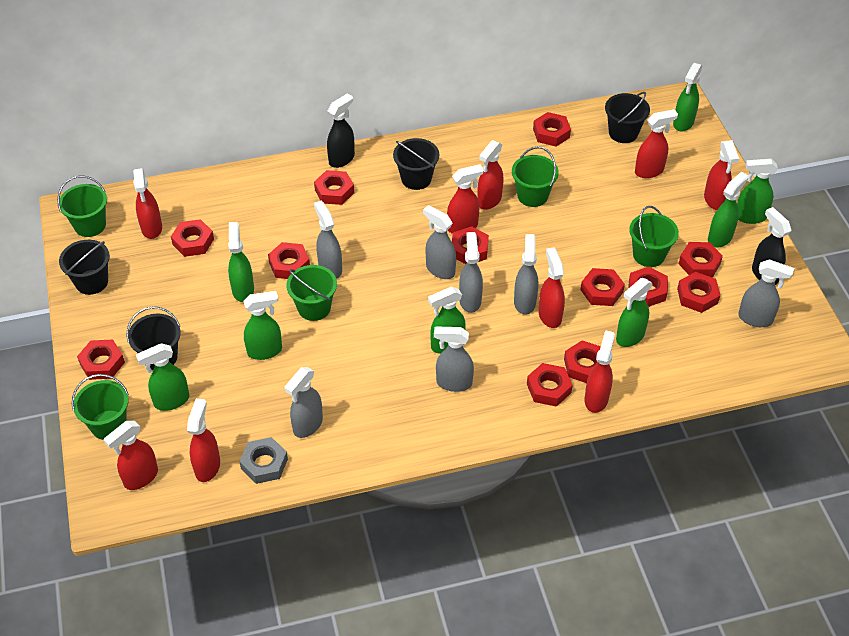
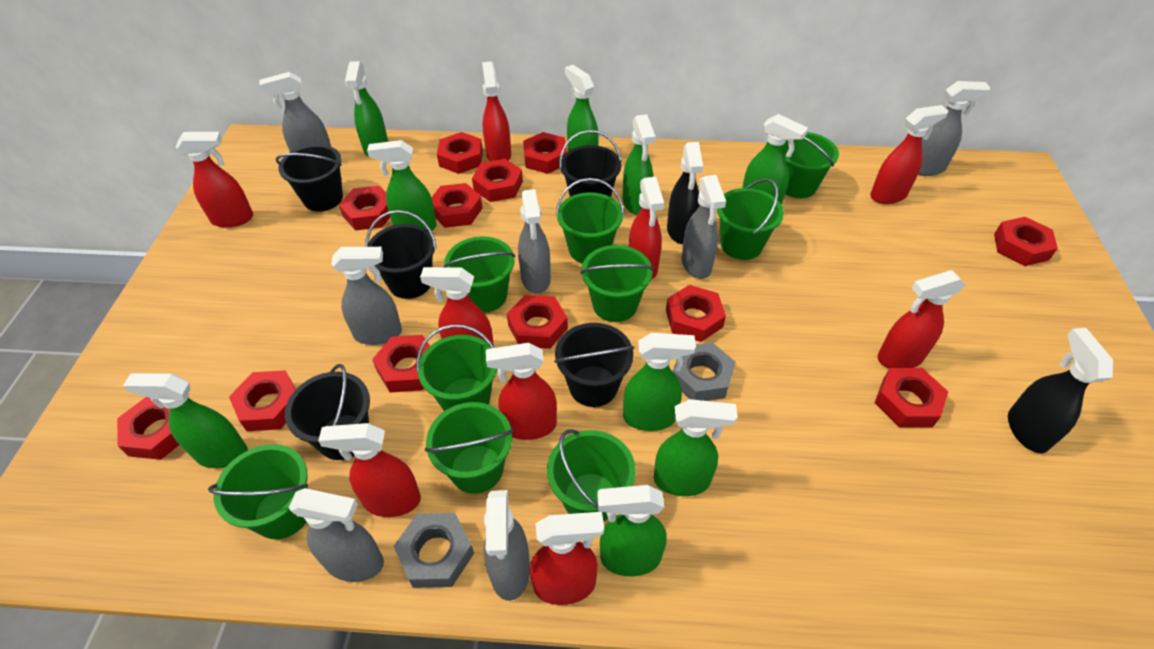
black bucket: [59,240,110,295] [126,306,181,370] [393,138,439,190] [605,92,650,143] = 4 -> [276,144,343,212] [285,364,370,460] [365,210,437,299] [554,323,634,407] [559,130,622,197] = 5
green bucket: [57,176,107,237] [72,374,129,440] [286,265,337,321] [512,147,559,207] [629,206,679,267] = 5 -> [208,444,308,539] [416,324,497,411] [425,402,513,494] [444,236,515,313] [547,429,636,522] [556,178,624,264] [580,245,654,322] [717,178,784,260] [783,132,839,198] = 9
green spray bottle: [136,343,190,411] [228,222,254,302] [244,291,282,360] [428,287,466,354] [616,278,653,347] [673,63,702,132] [708,172,748,248] [737,159,778,224] = 8 -> [123,373,248,468] [345,61,388,157] [367,140,437,231] [565,65,599,151] [598,485,667,576] [623,114,656,215] [623,333,696,431] [654,399,737,496] [742,114,808,205] = 9
grey nut: [239,437,288,484] = 1 -> [394,513,474,588] [673,342,736,401] = 2

